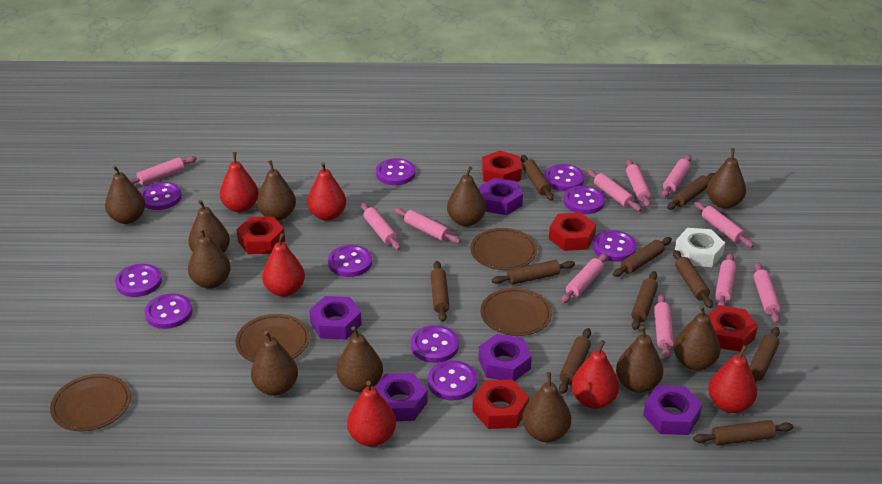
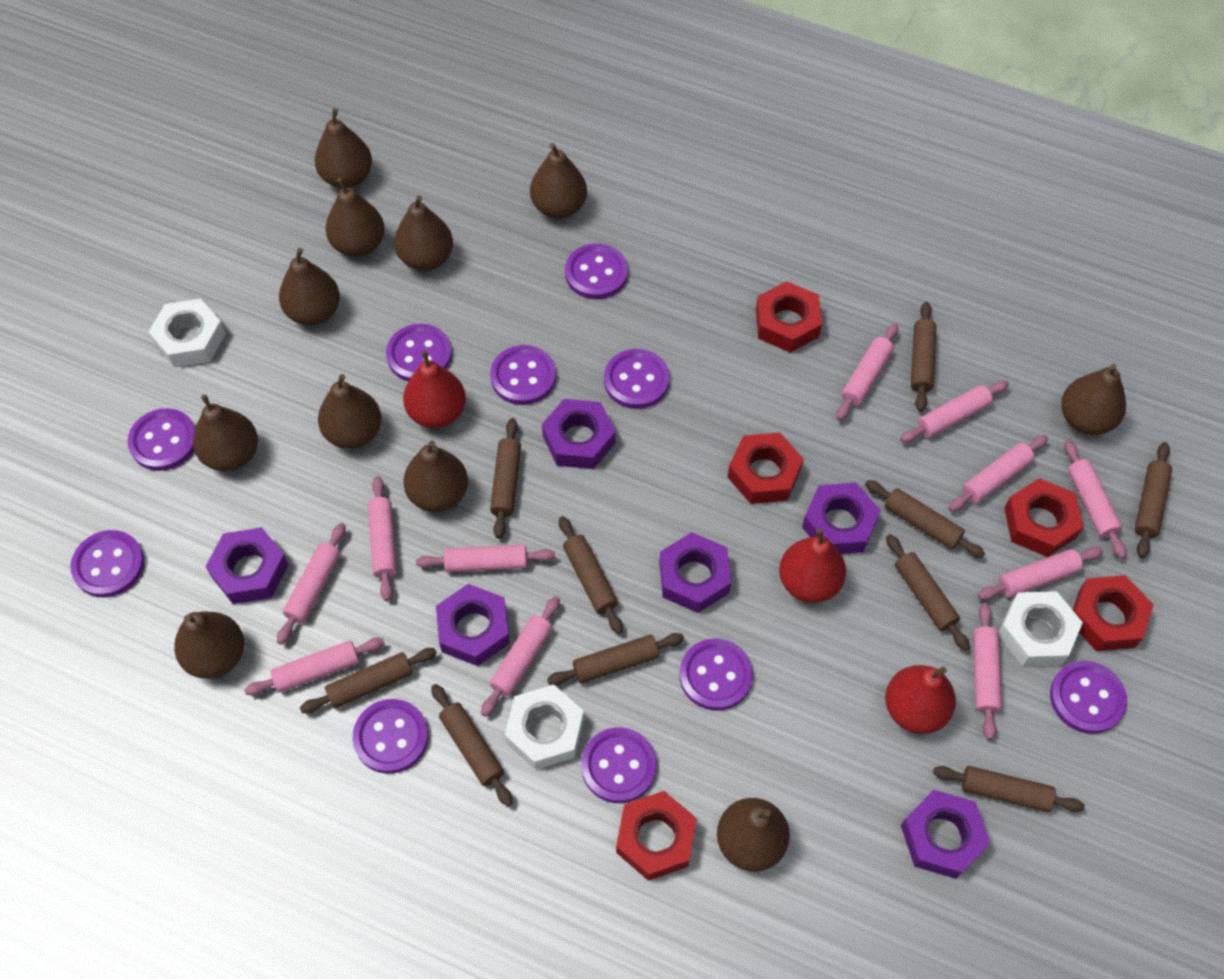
brown plate: [50,374,131,431] [235,314,310,363] [470,228,537,270] [480,288,552,336] = 4 -> none = 0
purple nut: [309,296,362,339] [375,373,428,421] [479,178,523,215] [479,334,532,381] [643,385,702,435] = 5 -> [205,527,289,604] [436,584,510,666] [542,399,616,469] [659,532,731,613] [802,483,881,554] [901,790,990,879] = 6
red pear: [220,152,259,212] [262,233,305,297] [307,162,346,221] [347,381,396,447] [571,340,619,409] [708,345,757,413] = 6 -> [403,350,466,428] [779,528,846,603] [885,665,956,734] = 3
white nut: [675,228,725,267] = 1 -> [149,299,226,368] [505,685,584,770] [999,591,1083,666] = 3

